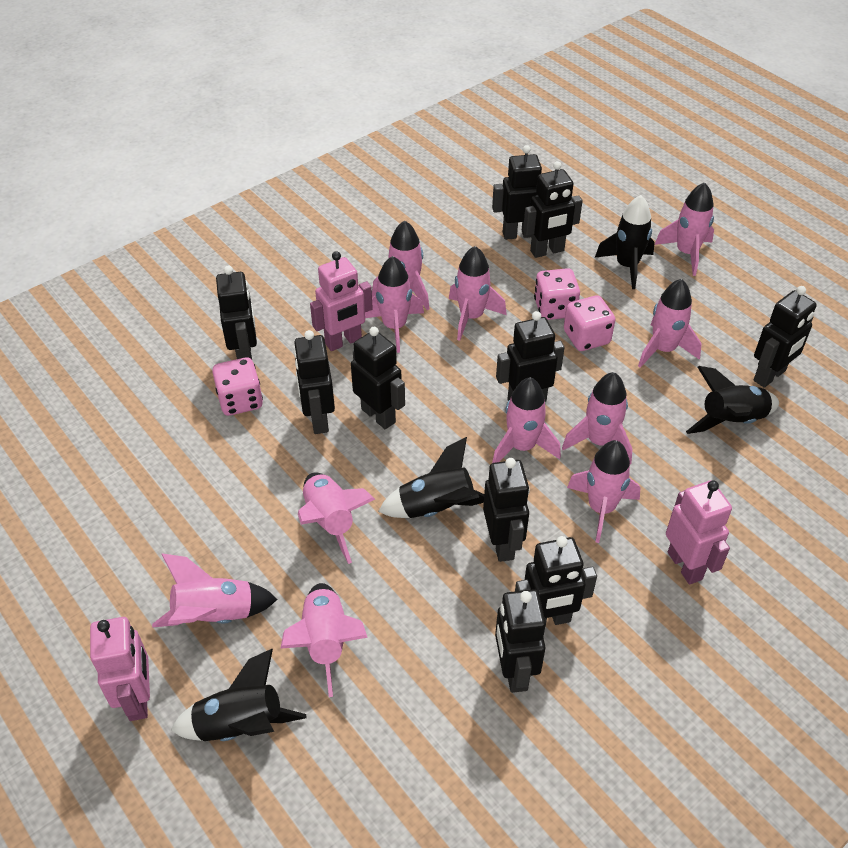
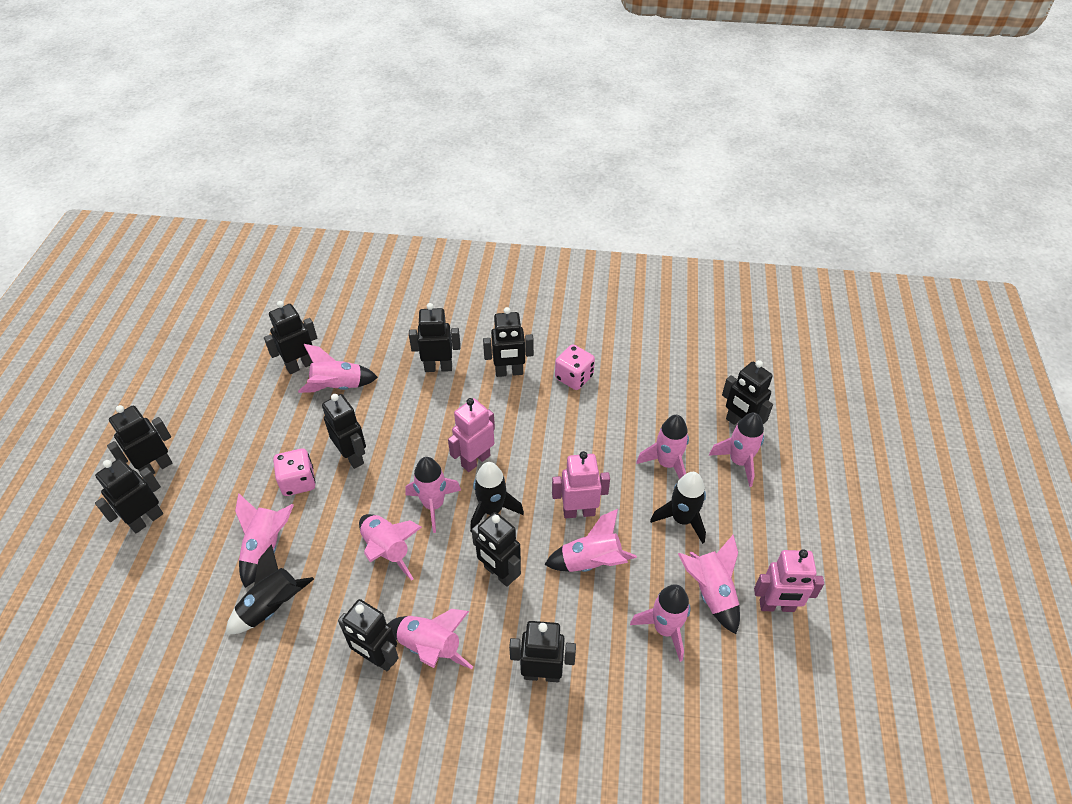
black rocket: [171,649,306,741] [378,437,484,518] [595,195,655,289] [686,366,779,434] = 4 -> [226,544,314,635] [470,462,524,532] [650,472,706,544] = 3
pink dice: [212,357,263,416] [534,268,580,320] [564,295,615,351] = 3 -> [273,448,316,496] [555,344,595,390] = 2
pink rocket: [152,553,278,627] [280,583,368,697] [298,473,375,564] [365,256,424,353] [372,220,429,310] [449,246,507,341] [492,377,561,463] [562,372,632,464] [567,440,640,543] [638,279,702,368] [655,182,714,276] = 11 -> [235,493,294,588] [298,344,378,393] [359,514,422,581] [388,609,473,669] [405,457,461,533] [544,509,637,572] [630,584,691,662] [636,415,689,479] [678,534,740,634] [709,412,764,487] = 10

